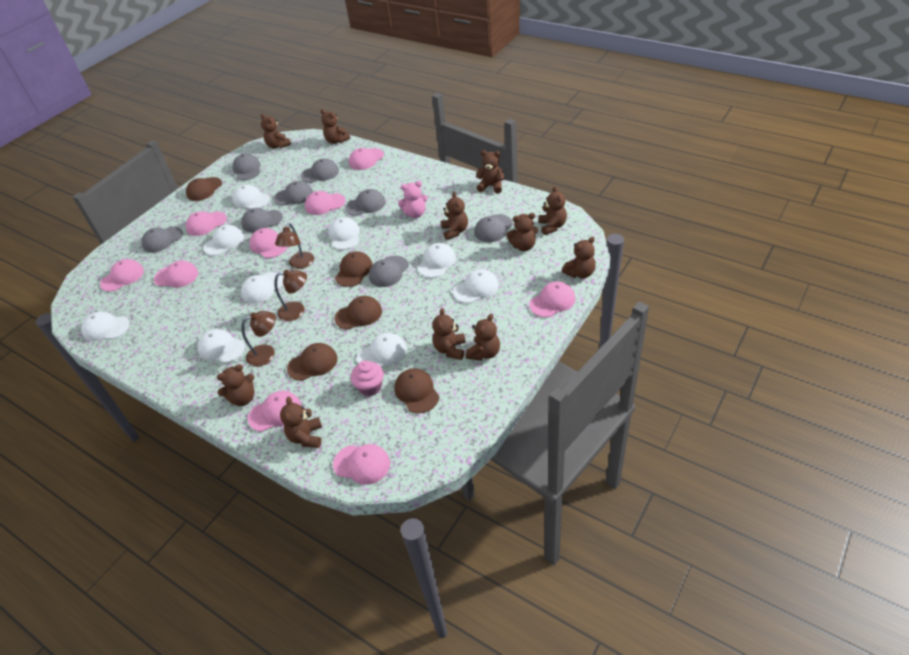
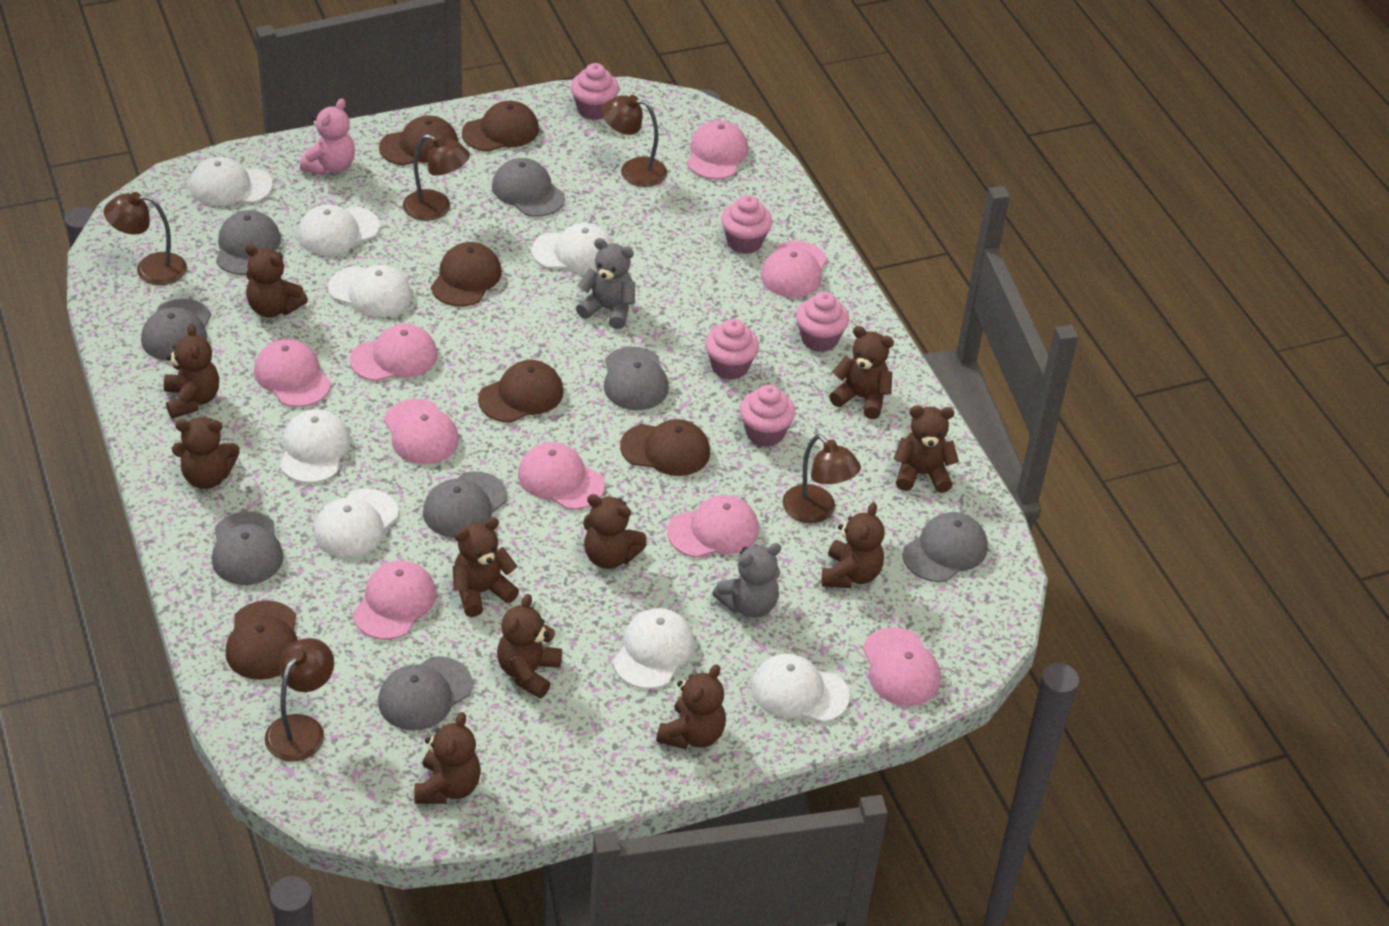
brown cap: [186,177,222,201] [287,343,337,381] [334,296,382,330] [335,251,373,287] [394,368,439,413] = 5 -> [226,600,298,680] [379,116,458,165] [431,242,502,306] [462,101,539,152] [478,360,564,422] [620,419,710,476] = 6
brown lamp: [241,311,276,367] [274,270,307,321] [275,223,314,269] = 3 -> [104,192,187,285] [265,638,334,762] [403,134,470,221] [602,95,667,187] [782,434,861,523] = 5
grey teddy bear: none = 0 -> [576,238,635,329] [712,543,781,618] = 2
pink cupcake: [351,361,384,396] = 1 -> [571,63,619,120] [705,319,759,380] [721,195,772,254] [740,385,795,447] [796,292,849,352] = 5
white cap: [81,312,129,341] [198,329,245,363] [203,225,244,256] [232,185,270,209] [241,272,283,303] [328,217,360,250] [357,333,407,367] [418,243,456,278] [453,269,499,303] = 9 -> [190,157,273,206] [280,409,350,483] [298,205,380,255] [314,489,398,557] [328,265,412,317] [532,223,613,273] [613,608,695,689] [751,654,850,723] = 8

